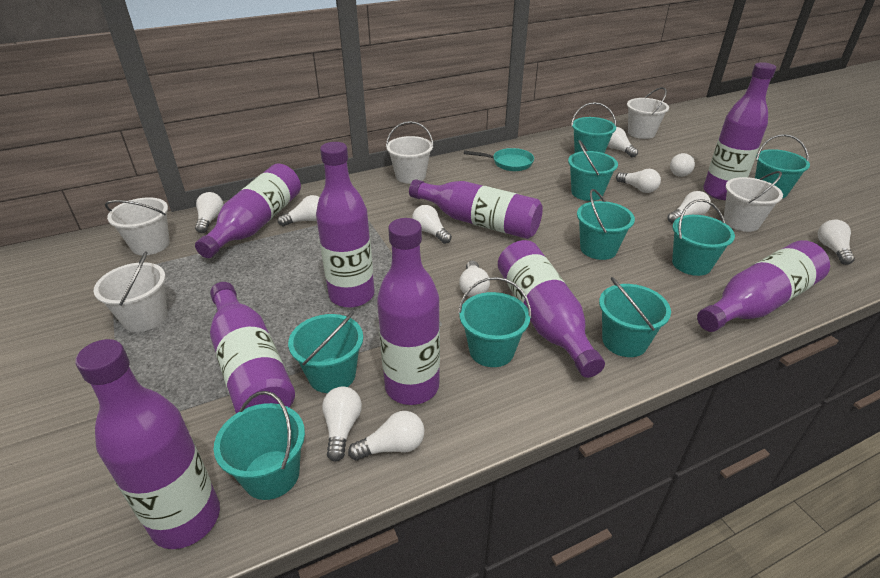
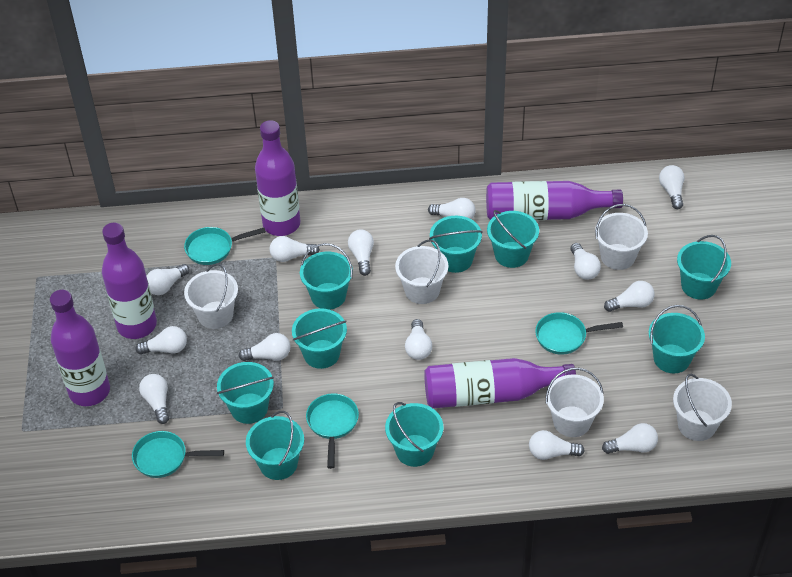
purple bottle: [75,339,220,549] [195,164,301,258] [210,282,295,413] [316,142,375,308] [377,218,440,405] [409,179,543,239] [498,240,605,378] [697,240,830,332] [703,62,776,200] = 9 -> [50,290,110,406] [102,223,157,339] [255,120,300,236] [424,358,576,408] [486,181,623,220] = 5
turquoise pan: [464,148,534,171] = 1 -> [132,431,224,478] [184,227,266,265] [306,393,359,469] [535,312,623,355] = 4
white light bulb: [195,192,224,233] [278,195,319,226] [322,387,362,462] [348,411,424,461] [412,205,452,244] [459,261,490,297] [608,127,638,157] [616,169,661,193] [667,191,711,224] [670,153,695,177] [818,219,855,265] = 11 -> [135,326,187,354] [139,374,169,424] [146,264,190,295] [239,333,291,361] [270,236,320,262] [348,229,374,276] [405,319,432,360] [428,198,476,219] [529,430,585,460] [570,243,601,279] [602,423,658,454] [604,281,655,312] [659,165,685,209] = 13

